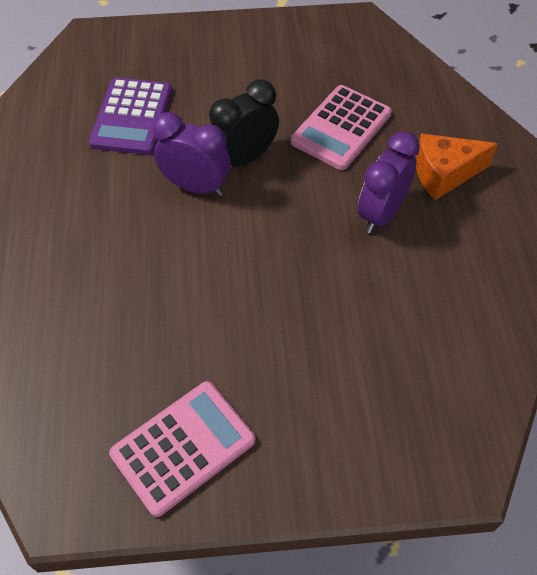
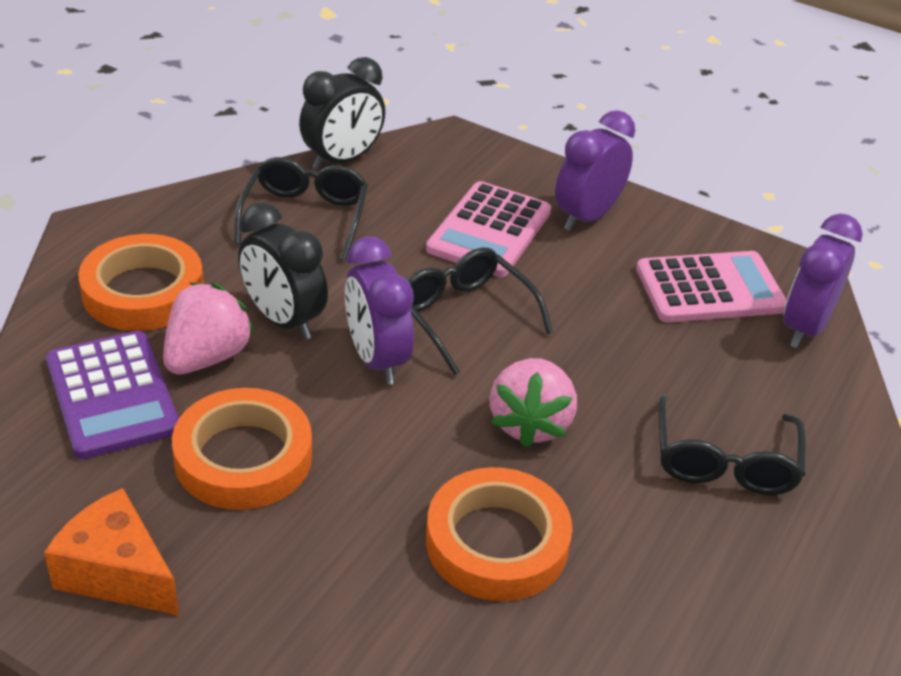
black clock: [209,79,279,166] = 1 -> [238,202,328,340] [299,57,385,170] = 2
black glasses: none = 0 -> [234,157,368,261] [406,247,553,375] [658,395,806,495] = 3
orange tape: none = 0 -> [78,234,204,331] [172,388,312,510] [426,467,572,601] = 3
pink strawberry: none = 0 -> [163,283,255,375] [490,358,577,448] = 2
purple clock: [153,112,231,196] [358,131,420,233] = 2 -> [345,237,414,385] [555,110,635,231] [784,213,863,348] = 3

